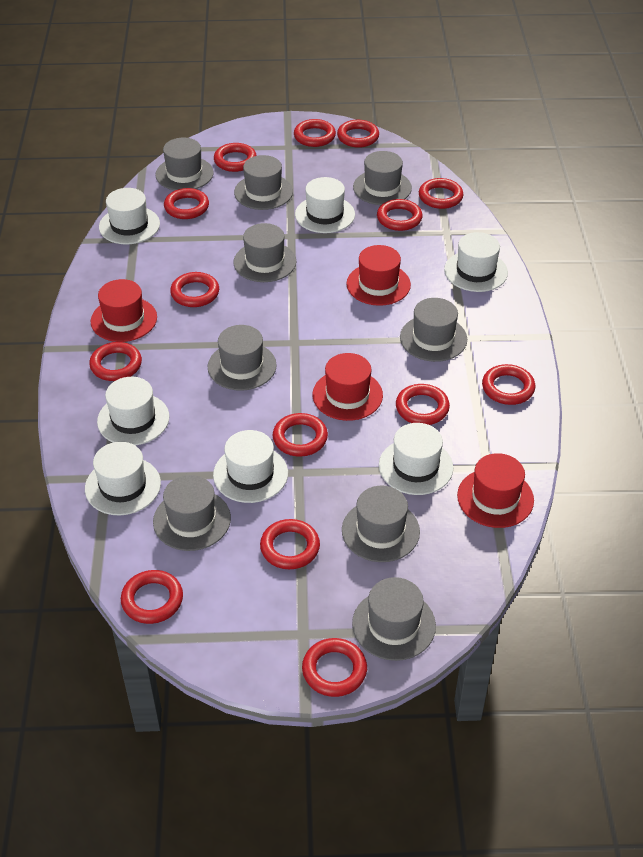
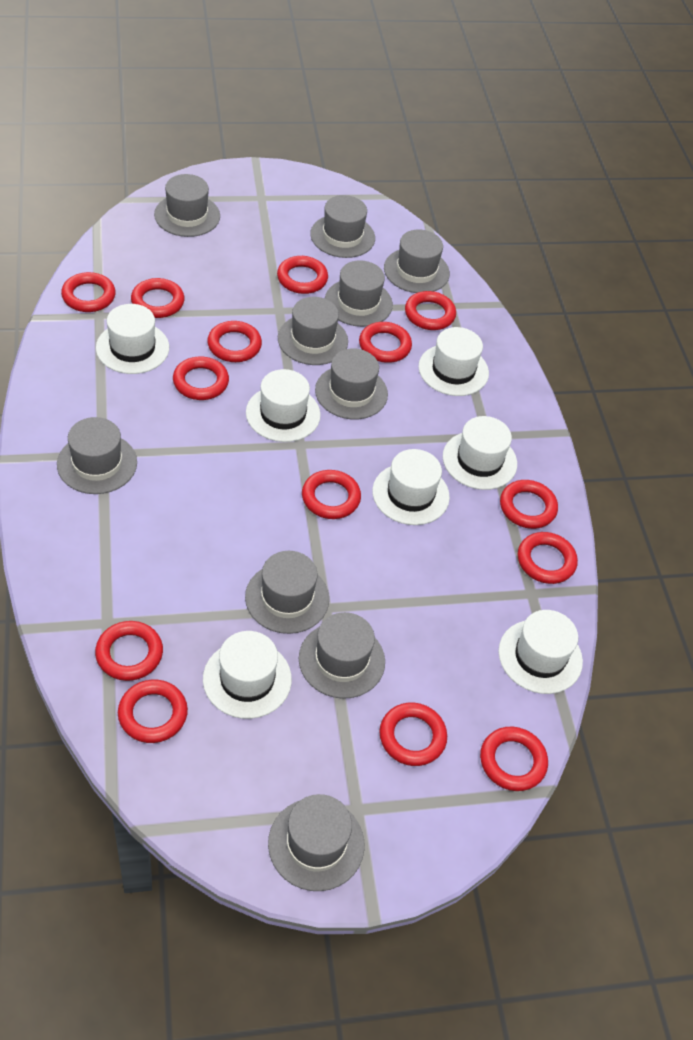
grey hat: [153,475,231,551] [155,138,214,191] [207,325,277,391] [233,223,296,282] [234,155,293,210] [342,486,420,562] [352,577,436,661] [353,151,412,205] [400,298,467,362] = 9 -> [57,417,137,494] [154,174,220,237] [245,551,329,634] [268,794,364,891] [278,297,348,365] [299,612,385,699] [310,195,375,258] [315,348,388,419] [325,261,393,327] [384,230,450,293] = 10
red hat: [91,279,157,342] [313,353,383,421] [346,245,411,306] [457,453,534,528] = 4 -> none = 0

